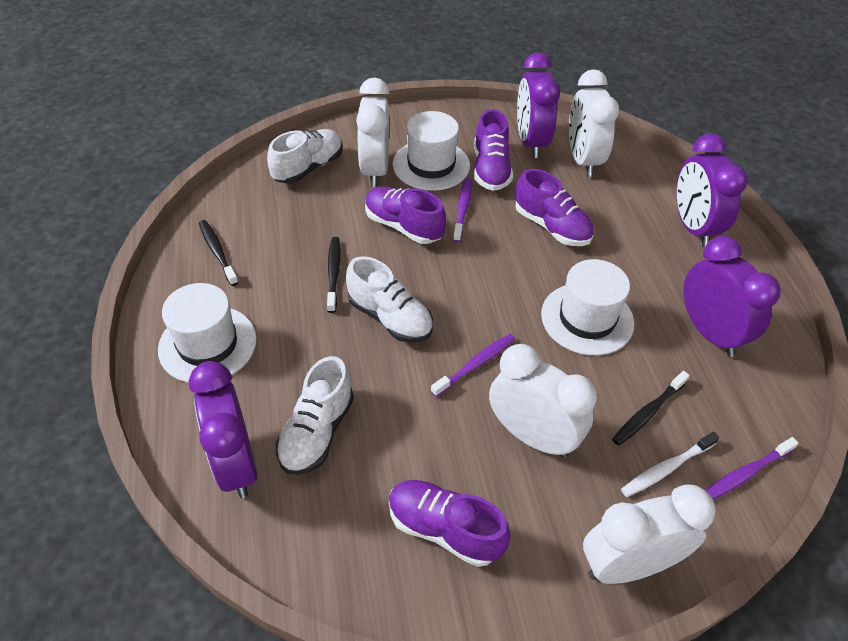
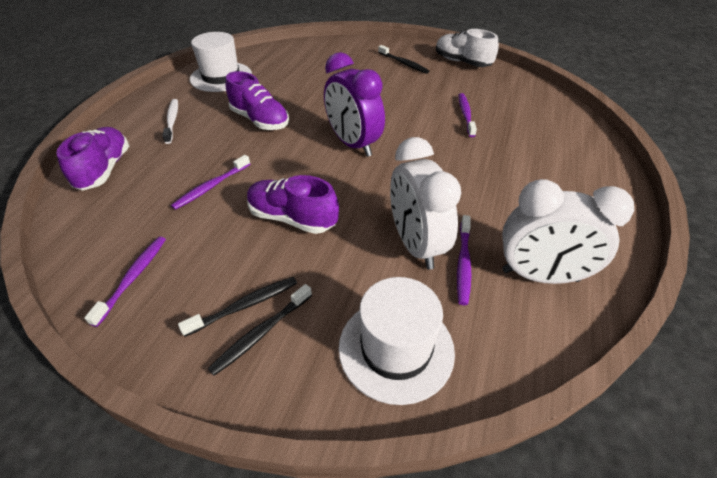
purple clock: [189,361,257,498] [517,52,560,158] [676,133,748,247] [683,236,781,357] = 4 -> [324,52,385,157] = 1
purple shoe: [365,186,446,244] [389,480,511,567] [474,109,513,191] [515,169,594,246] = 4 -> [56,127,129,191] [226,71,289,130] [247,175,339,234] = 3
purple toothbrush: [431,334,515,397] [453,178,472,242] [705,437,799,499] = 3 -> [84,237,166,327] [171,155,250,210] [457,215,472,305] [459,93,477,137] = 4
white clock: [356,77,390,187] [489,344,597,458] [569,69,619,177] [583,484,716,584] = 4 -> [390,137,461,270] [502,179,634,284] = 2
white hat: [158,283,257,383] [393,111,470,191] [541,259,634,356] = 3 -> [190,32,252,92] [339,277,455,405] = 2
white shoe: [267,129,343,184] [276,356,354,475] [346,256,433,343] = 3 -> [436,29,499,67] = 1

